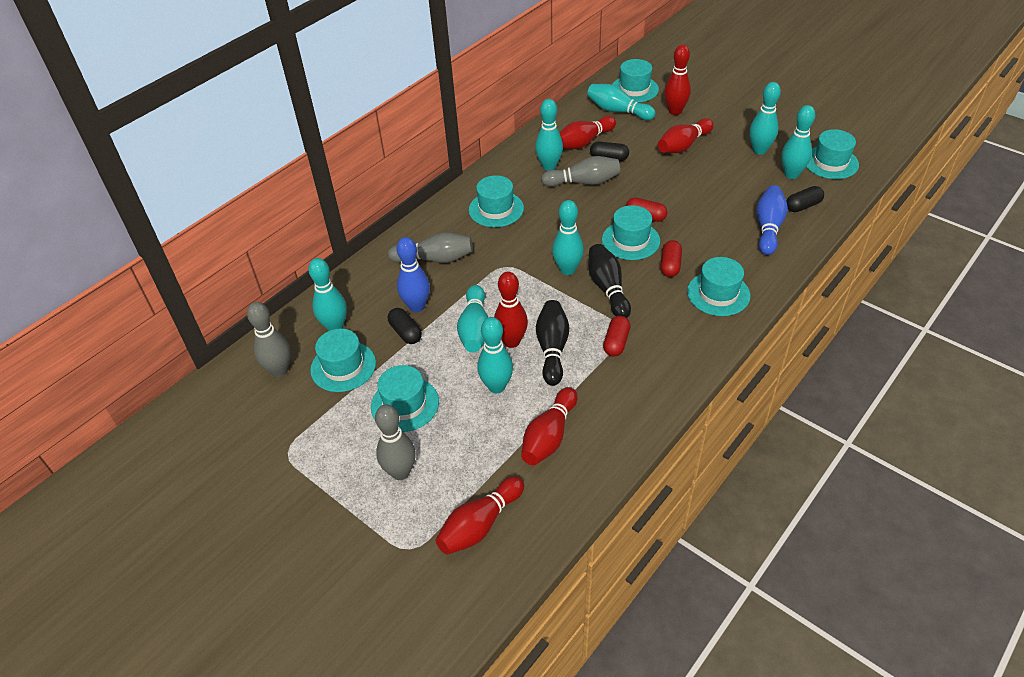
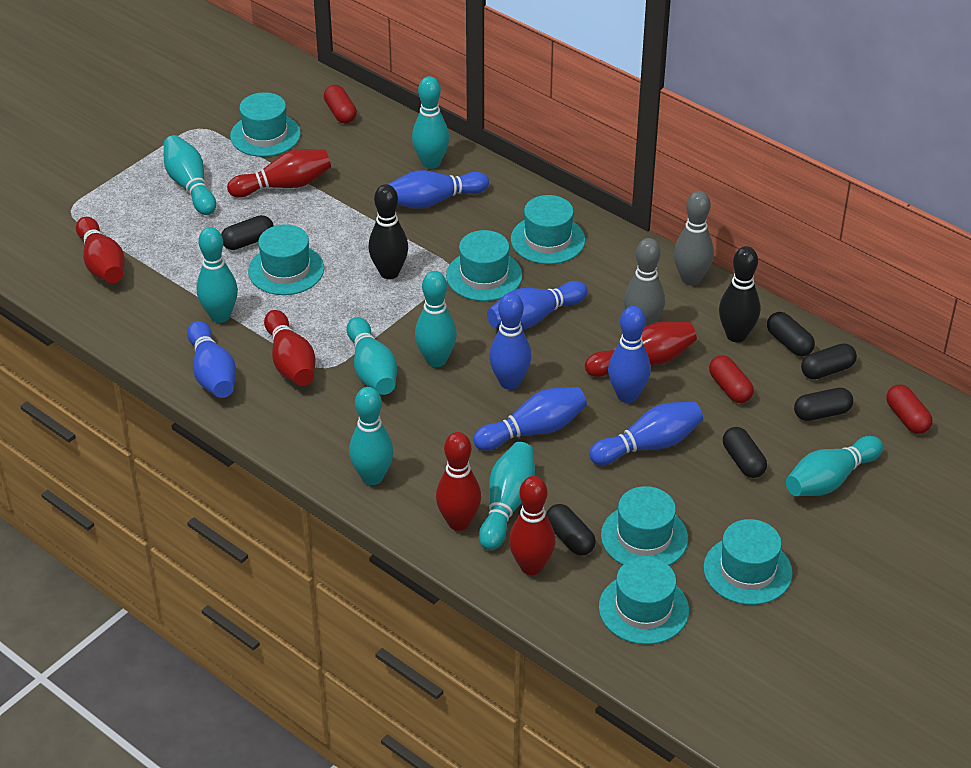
black capsule: [388,308,422,344] [590,142,629,161] [786,186,824,212] = 3 -> [221,215,274,250] [546,504,596,556] [723,427,767,478] [767,312,815,356] [794,388,853,421] [801,343,857,379] = 6
blue bowling pin: [397,237,430,312] [756,185,788,255] = 2 -> [187,321,236,398] [387,170,489,209] [473,387,587,451] [487,281,588,329] [489,293,531,390] [589,402,703,465] [608,306,651,403] = 7
grey bowling pin: [247,302,291,377] [375,404,416,480] [388,232,473,263] [541,156,620,187] = 4 -> [624,238,665,327] [674,191,714,286] = 2

